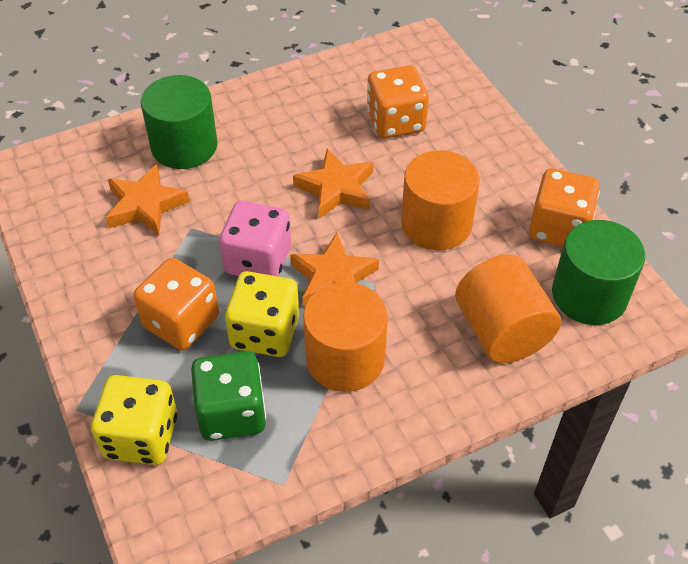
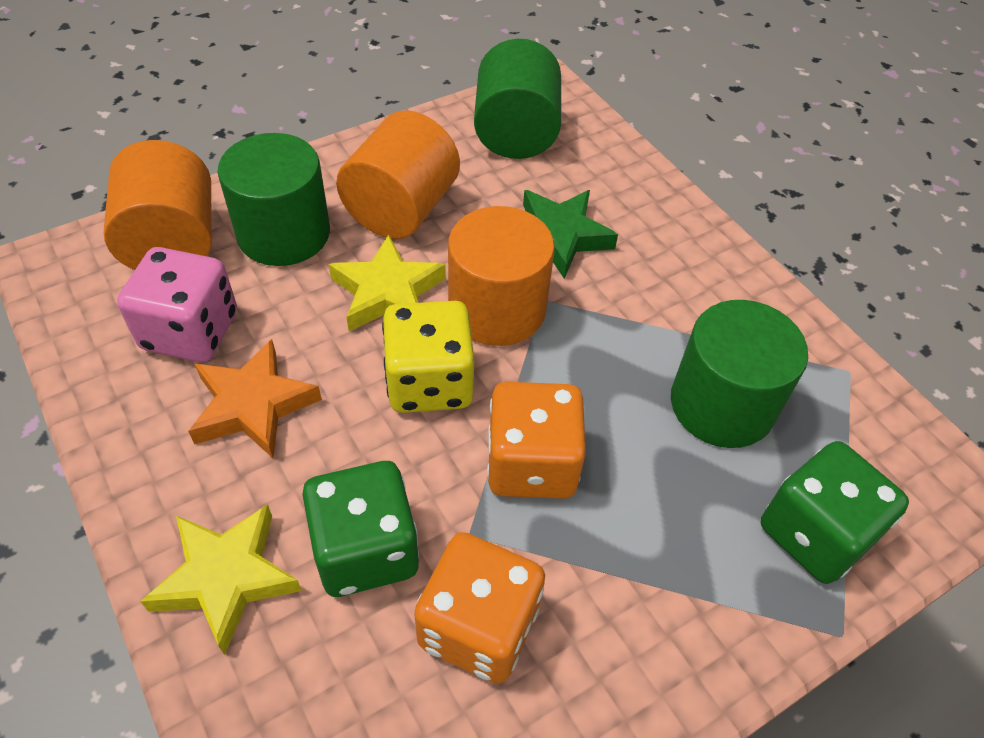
green cylinder: [141,75,218,169] [552,220,645,325] = 2 -> [218,133,330,266] [474,39,561,159] [671,300,808,448] = 3
green dice: [191,351,266,441] = 1 -> [302,461,419,597] [761,441,909,584] = 2
green star: none = 0 -> [523,190,618,279] = 1
orange dice: [133,258,219,350] [367,66,429,138] [529,168,600,246] = 3 -> [414,532,545,684] [487,382,586,499] = 2
orange star: [106,164,190,236] [290,233,379,307] [293,149,373,219] = 3 -> [188,339,322,458] = 1
yellow dice: [91,375,177,465] [225,271,299,357] = 2 -> [382,301,474,413] = 1
yellow star: none = 0 -> [140,504,302,655] [329,234,446,331] = 2

